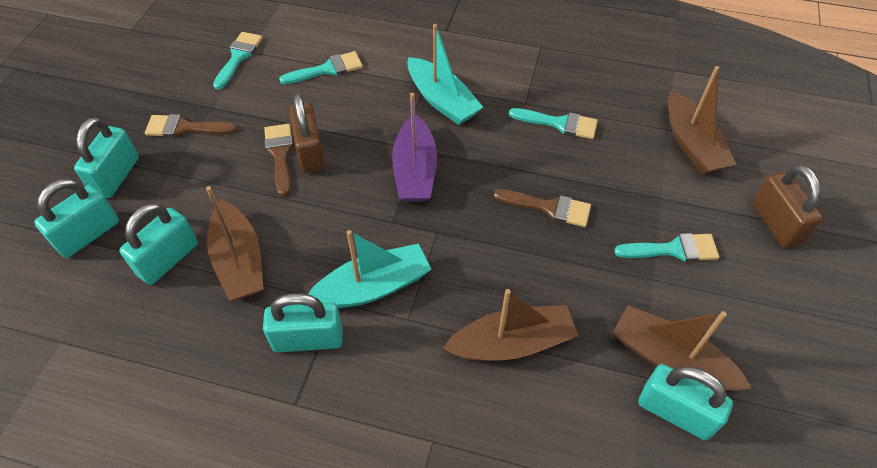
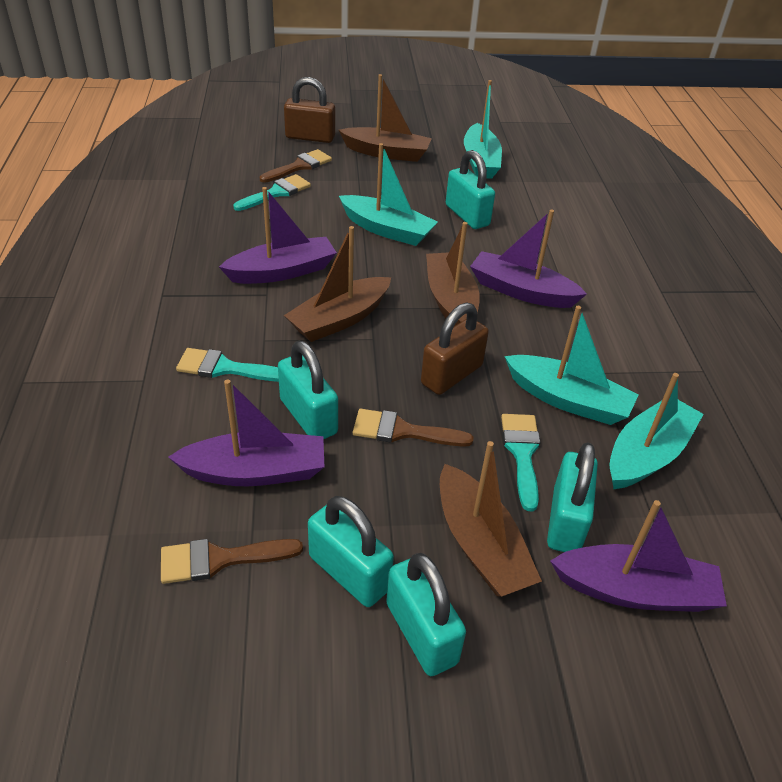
purple boat: [392,93,437,202] = 1 -> [168,379,325,486] [219,187,337,284] [470,209,587,308] [550,500,727,612] = 4
turquoise boat: [308,230,431,308] [407,24,483,125] = 2 -> [339,143,438,246] [464,80,502,179] [504,306,639,425] [609,373,704,489] = 4
turquoise brush: [213,32,263,90] [279,51,363,84] [509,108,598,139] [614,233,719,262] = 4 -> [176,348,279,382] [233,174,311,211] [501,414,540,511] = 3

